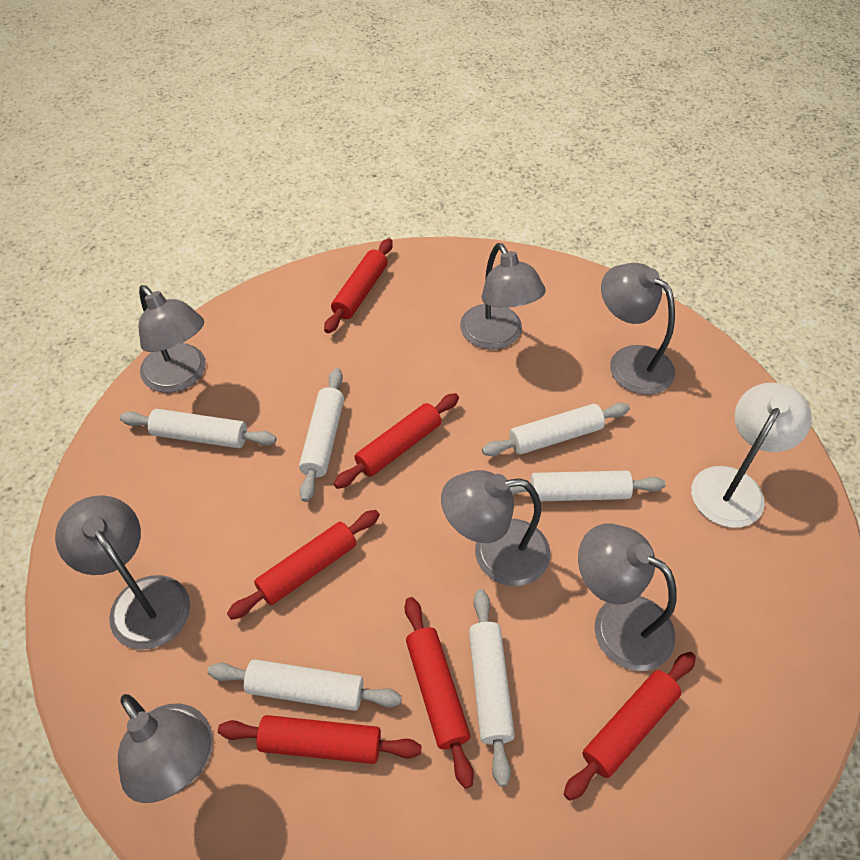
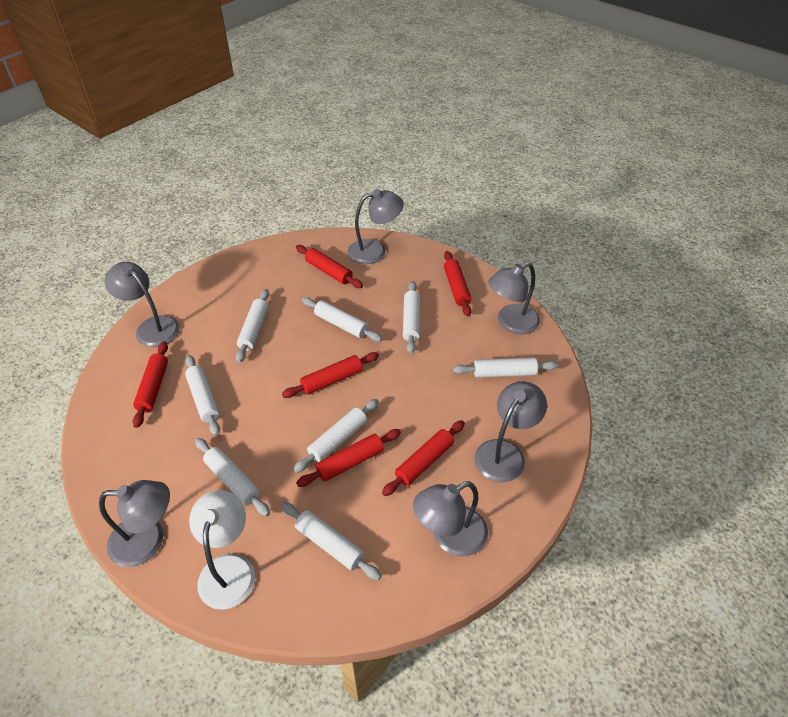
grey lamp: [55,495,190,650] [118,694,213,803] [138,285,206,393] [441,470,551,586] [460,243,546,349] [578,523,677,671] [601,263,675,395] = 7 -> [99,480,170,567] [104,262,180,347] [347,189,404,264] [413,481,488,557] [474,381,547,482] [488,262,540,334] = 6
white rolling pin: [120,409,277,448] [208,659,402,711] [299,368,344,502] [469,589,515,786] [482,403,630,456] [510,470,666,501] = 6 -> [185,355,220,436] [195,438,270,516] [236,289,269,363] [281,502,381,580] [293,399,379,473] [302,297,382,342] [403,281,420,354] [453,357,558,378] = 8

